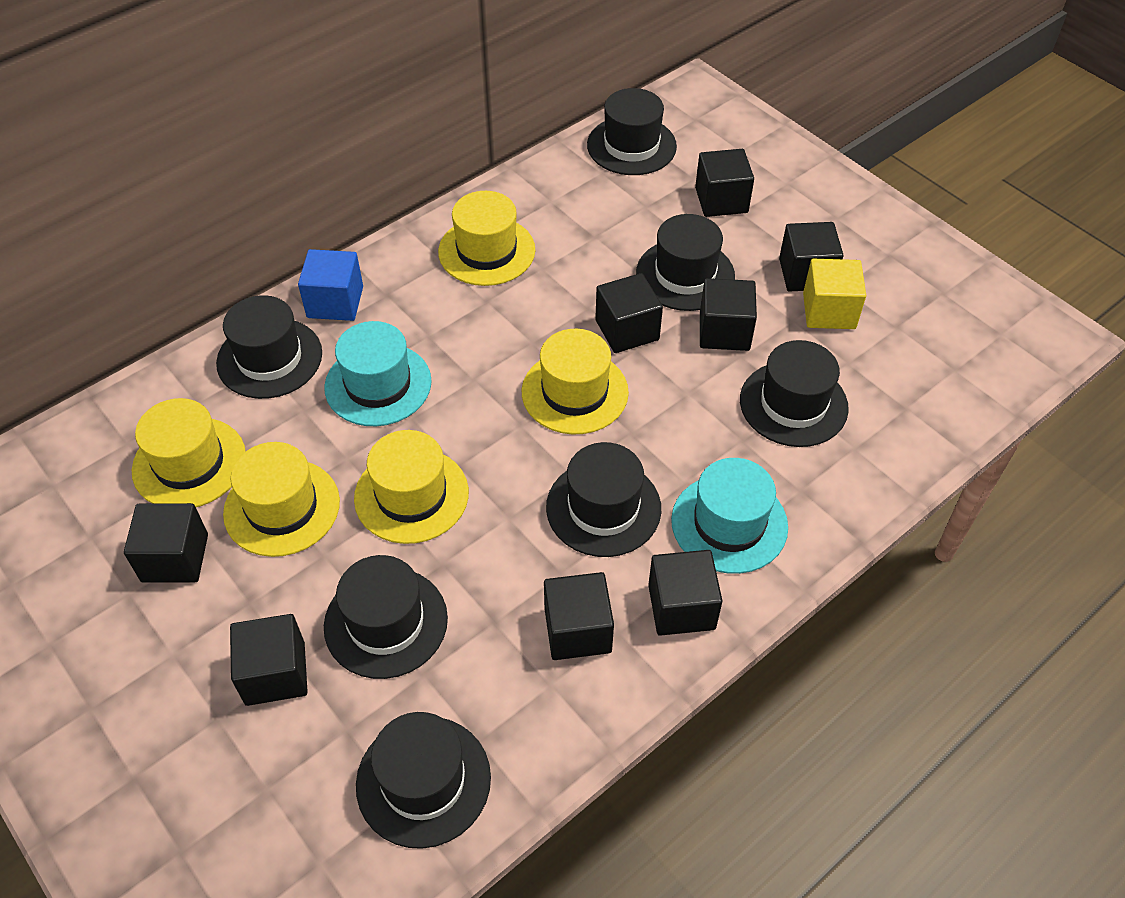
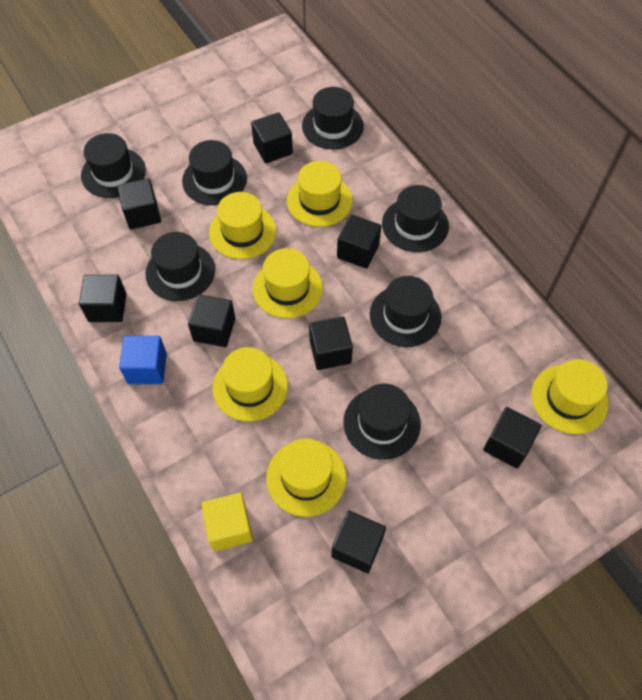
turquoise hat: [324,321,432,426] [671,458,788,574] = 2 -> none = 0
yellow hat: [132,398,246,507] [223,442,340,557] [354,430,469,544] [438,191,535,286] [522,329,629,435] = 5 -> [209,192,276,259] [213,347,288,422] [253,248,323,318] [266,438,346,517] [287,161,353,227] [531,359,609,434] = 6

